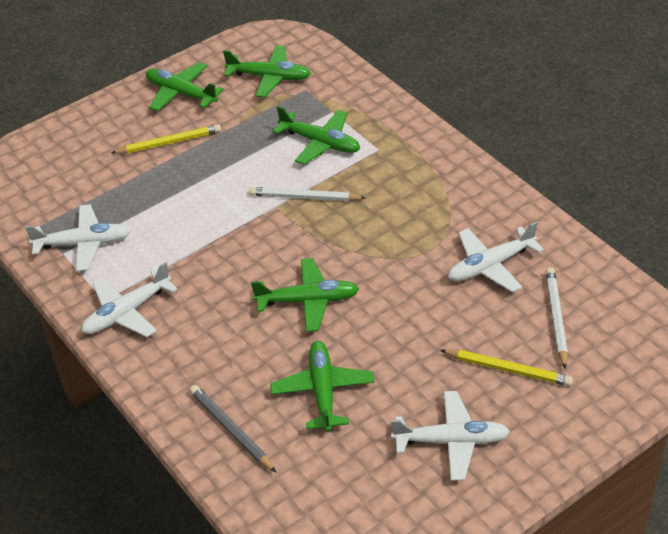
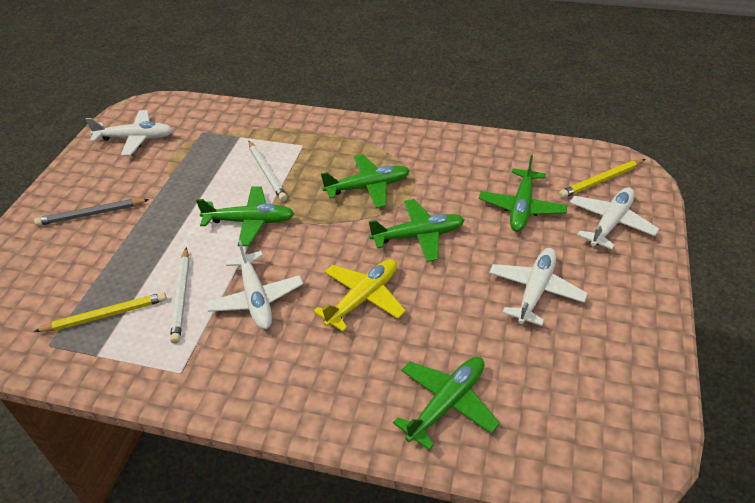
yellow plane: none = 0 -> [313,259,406,332] = 1

